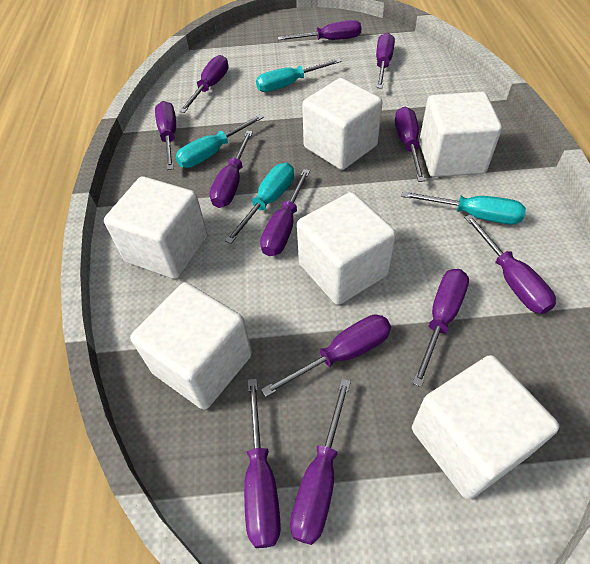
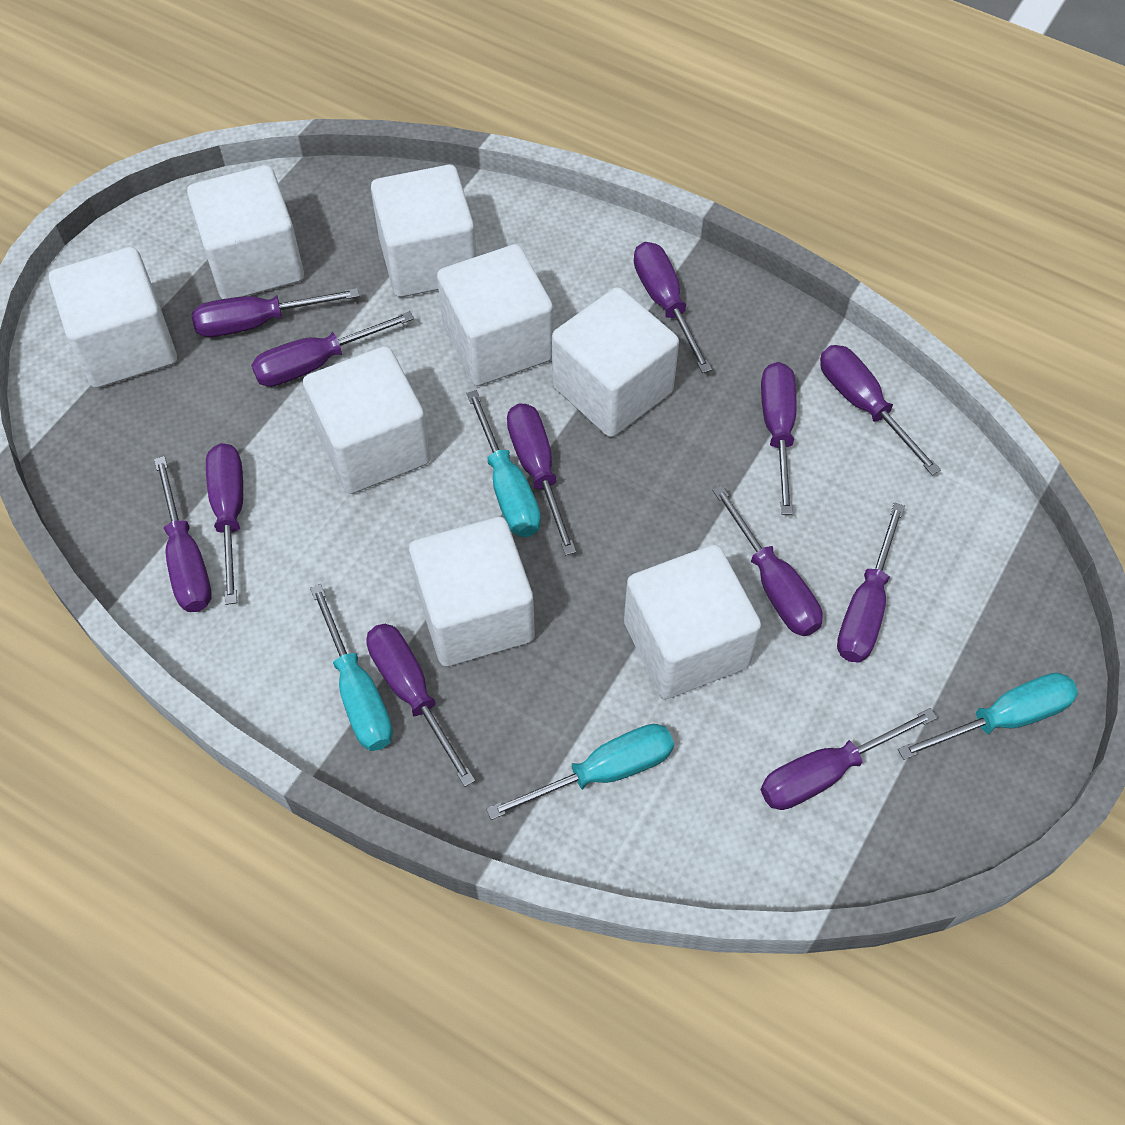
white cube: [104,176,207,279] [130,282,252,410] [297,192,396,305] [302,78,383,170] [412,355,559,500] [419,92,502,177] = 6 -> [49,247,177,388] [187,165,304,299] [303,346,431,494] [371,165,477,297] [409,517,535,666] [437,244,554,386] [552,287,679,437] [624,544,761,699] = 8

